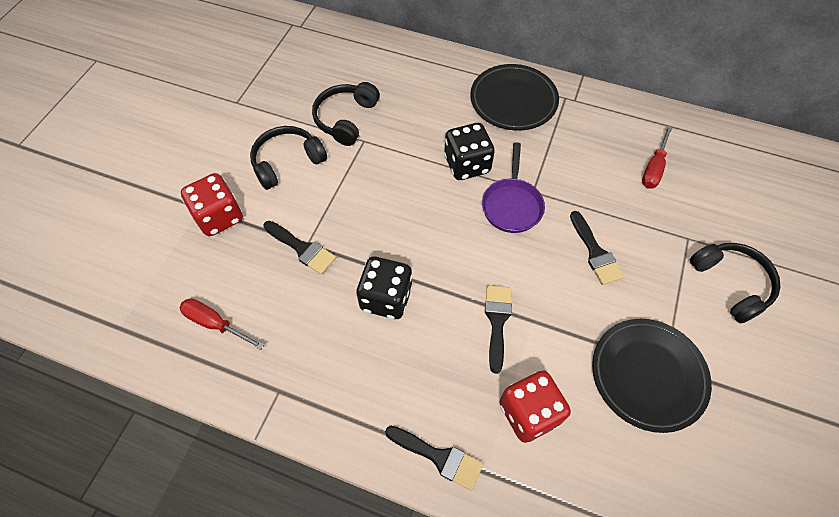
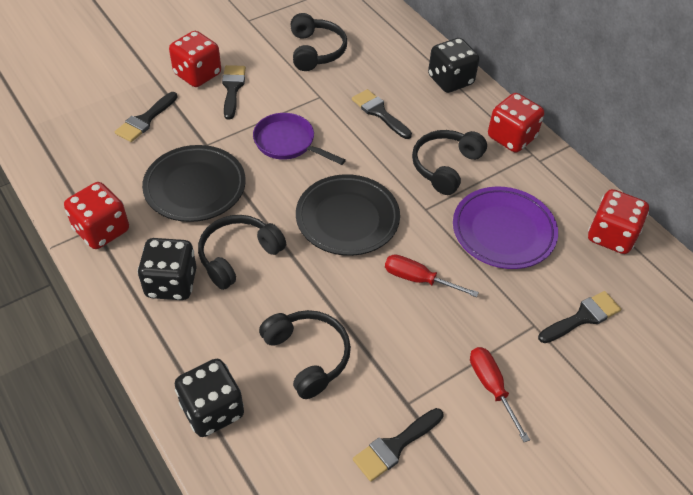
black brush: [263,221,336,275] [385,426,483,491] [485,285,512,374] [570,211,624,285] = 4 -> [115,92,178,142] [222,65,246,120] [352,89,412,139] [353,408,443,482] [538,291,621,343] = 5
black dice: [356,257,413,319] [444,123,495,180] = 2 -> [137,238,197,300] [175,359,244,437] [428,38,479,93] = 3
black headphones: [250,126,327,190] [312,82,380,146] [690,243,781,323] = 3 -> [198,215,286,290] [259,310,351,399] [291,13,347,71] [412,130,487,195] = 4
purple plate: none = 0 -> [453,187,558,269] = 1
red dice: [181,173,243,236] [500,370,571,443] = 2 -> [64,182,129,249] [169,31,221,87] [488,93,544,153] [588,189,649,254] = 4

